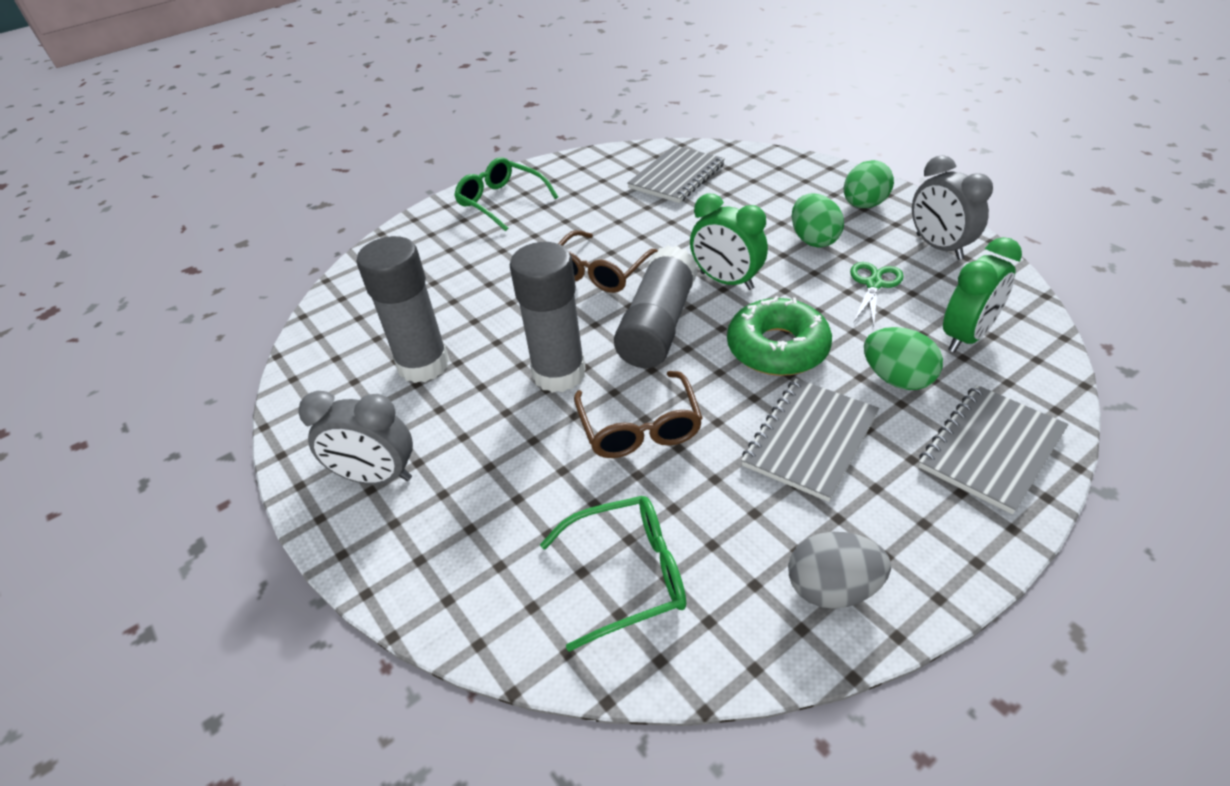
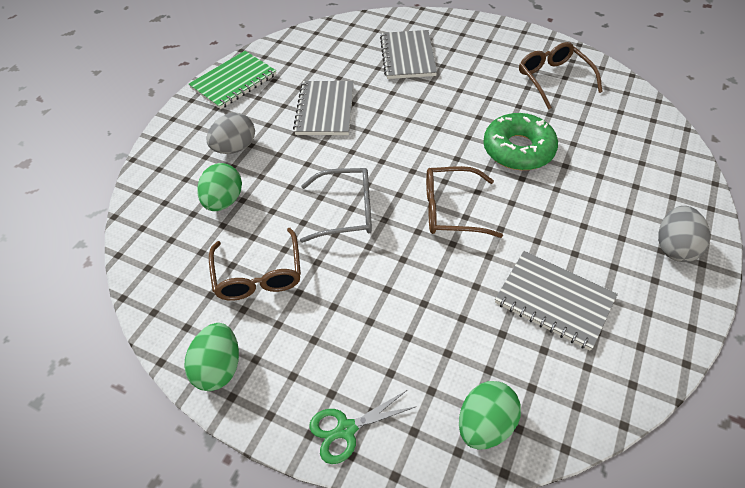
brown glasses: [558,230,658,293] [574,371,703,458] = 2 -> [209,228,301,301] [426,166,503,238] [519,42,603,110] = 3
green clock: [690,193,768,290] [943,237,1022,353] = 2 -> none = 0
green glasses: [454,158,558,231] [540,496,686,652] = 2 -> none = 0
green notebook: none = 0 -> [189,51,276,109] = 1
grey clock: [298,391,413,485] [912,155,993,260] = 2 -> none = 0
grey egg: [788,532,891,609] = 1 -> [207,112,255,154] [658,206,710,262] = 2
grey glasses: none = 0 -> [300,168,372,243] = 1
grey glue stick: [357,236,449,383] [510,242,586,393] [614,245,698,368] = 3 -> none = 0

